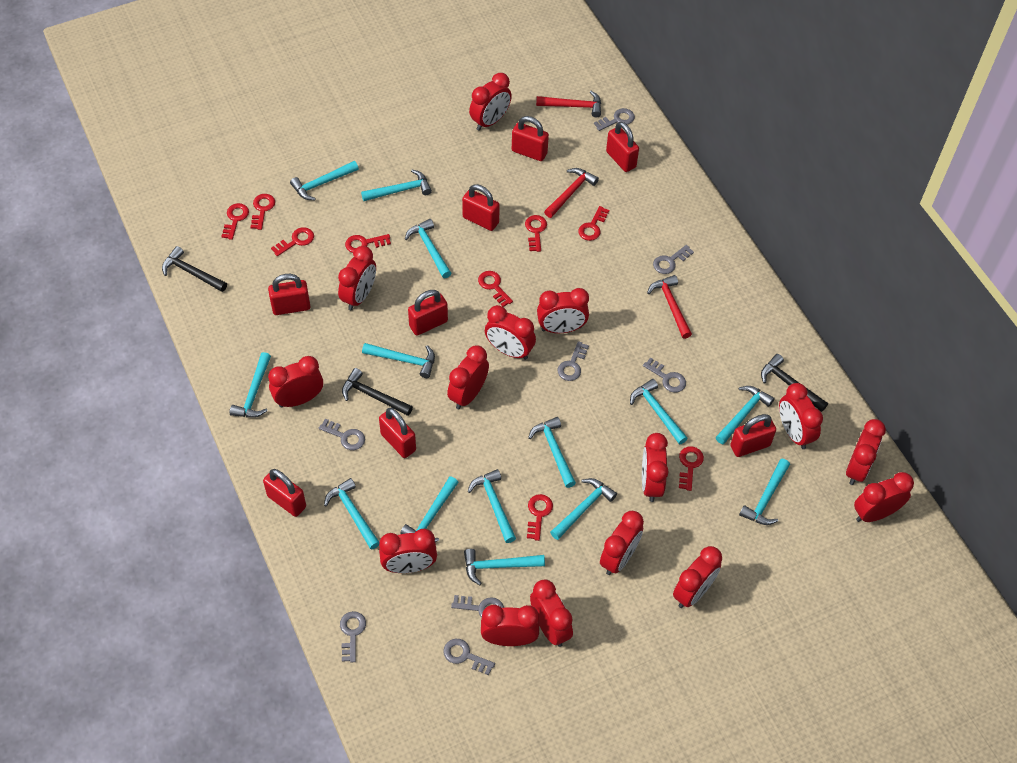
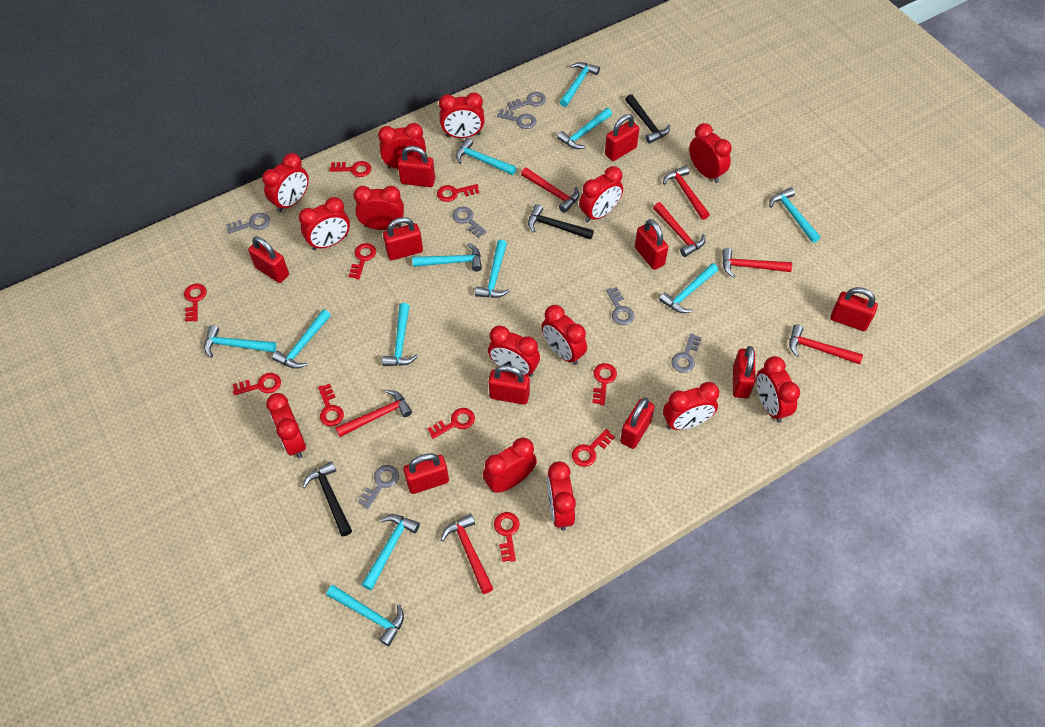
grey key: [319,419,365,450] [340,611,366,662] [443,639,495,675] [451,595,504,618] [558,341,589,381] [594,108,635,131] [643,357,686,393] [653,245,694,274] = 8 -> [226,213,270,234] [358,465,399,509] [452,207,487,238] [497,109,536,129] [507,92,546,111] [606,287,635,325] [671,333,702,373] = 7
red clock: [268,356,323,407] [338,246,376,310] [379,529,437,573] [447,346,489,409] [469,73,512,131] [481,605,539,646] [485,305,536,360] [530,579,573,647] [537,288,589,333] [600,511,644,575] [642,433,669,502] [673,546,722,608] [779,383,823,449] [846,419,886,485] [854,472,914,522] = 15 -> [262,153,309,212] [266,393,306,458] [299,197,350,250] [353,186,404,230] [378,123,426,169] [439,92,485,138] [483,438,537,493] [488,325,540,377] [542,305,587,365] [547,461,576,531] [579,166,623,223] [663,382,719,430] [689,123,732,183] [756,356,800,423] = 14
red hammer: [536,91,601,118] [544,168,599,218] [647,275,692,339] = 3 -> [335,390,412,437] [441,514,494,594] [521,167,579,213] [653,202,705,257] [663,165,710,220] [722,248,792,278] [789,324,863,364] = 7
red key: [221,203,249,240] [250,194,275,230] [271,227,314,257] [345,234,391,253] [478,271,513,307] [525,215,547,252] [527,494,553,541] [578,206,609,241] [679,446,704,491] = 9 -> [184,284,207,322] [233,373,281,395] [318,384,344,426] [329,161,371,177] [349,243,376,279] [427,408,475,439] [437,184,479,202] [494,512,520,562] [572,429,615,467] [592,363,617,405] = 10
red padlock: [263,469,306,517] [268,274,310,315] [379,408,416,458] [408,290,448,336] [462,184,500,231] [512,116,549,161] [606,122,639,172] [730,414,776,457] = 8 -> [248,236,289,283] [383,217,423,260] [398,146,435,187] [403,453,449,494] [489,365,530,405] [605,114,639,161] [620,398,655,449] [635,219,668,270] [733,346,755,398] [830,287,878,331] = 10
turquoise hammer: [230,352,271,418] [290,161,359,200] [324,478,379,550] [361,169,432,201] [362,343,435,378] [400,476,459,542] [405,219,451,278] [464,549,545,585] [468,469,516,543] [528,417,576,488] [550,478,617,540] [630,379,688,445] [716,386,775,444] [739,459,790,525] = 14 -> [204,325,276,358] [272,309,331,369] [326,585,404,646] [362,514,420,590] [382,303,418,366] [412,243,482,271] [456,138,516,175] [475,240,510,298] [557,108,612,149] [560,62,600,107] [659,263,718,313] [769,187,820,243] = 12

